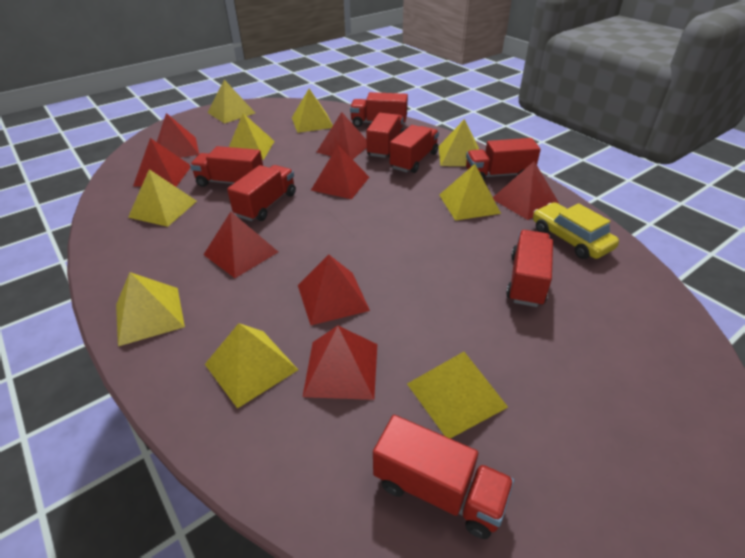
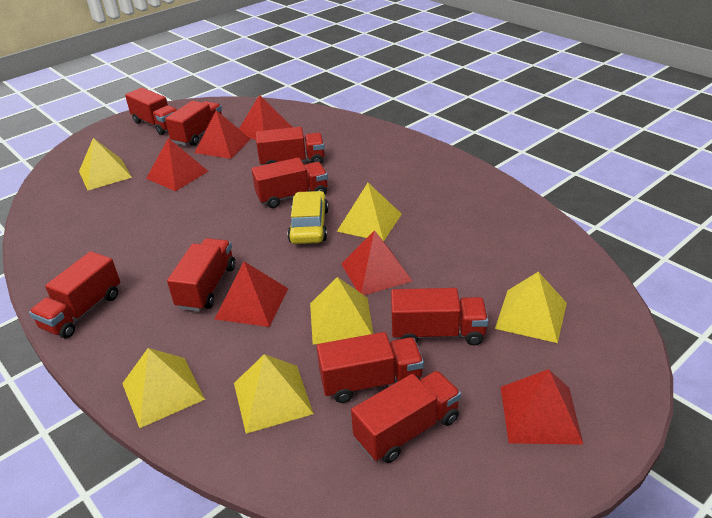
red pyramid: [133,138,191,187] [157,113,199,158] [204,212,278,278] [298,254,370,325] [303,326,377,400] [311,145,369,199] [317,112,367,160] [493,161,559,220] = 8 -> [146,138,208,191] [195,110,251,159] [215,262,288,327] [239,95,292,140] [341,230,412,295] [500,369,584,445] = 6
red truck: [190,146,263,187] [227,165,296,221] [350,92,408,127] [366,113,404,158] [373,415,514,539] [390,125,439,173] [466,138,541,180] [506,230,553,307] = 8 -> [29,251,120,339] [125,87,177,135] [165,101,222,146] [167,238,235,312] [251,157,328,208] [256,127,325,165] [317,332,424,403] [351,371,461,463] [391,288,488,345] = 9
yellow pyramid: [116,272,185,346] [128,169,197,227] [205,323,298,409] [207,80,255,123] [229,113,274,160] [292,89,333,133] [407,352,508,439] [438,119,479,166] [439,164,501,221] = 9 -> [79,138,132,190] [122,348,205,428] [234,354,314,434] [310,277,373,344] [337,183,402,241] [495,272,567,343] = 6

